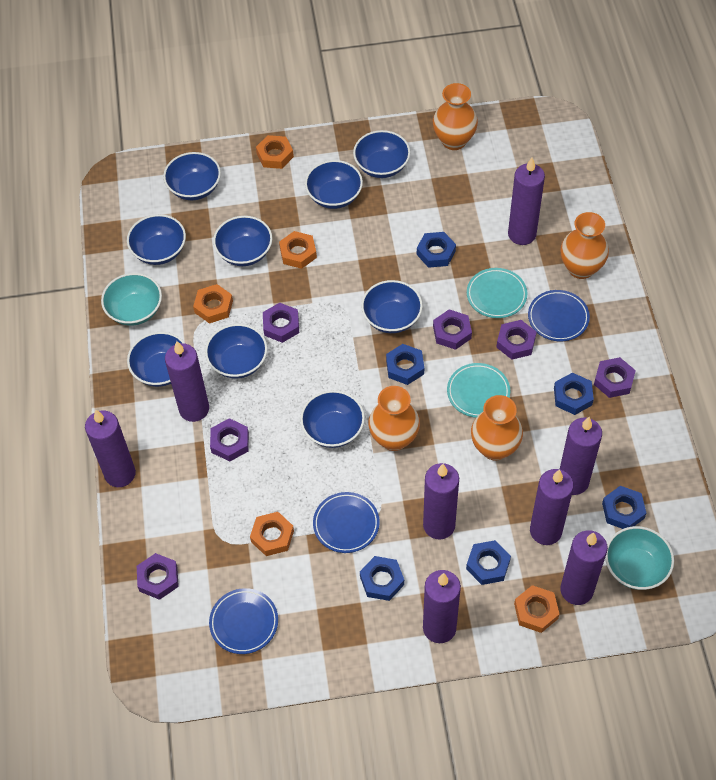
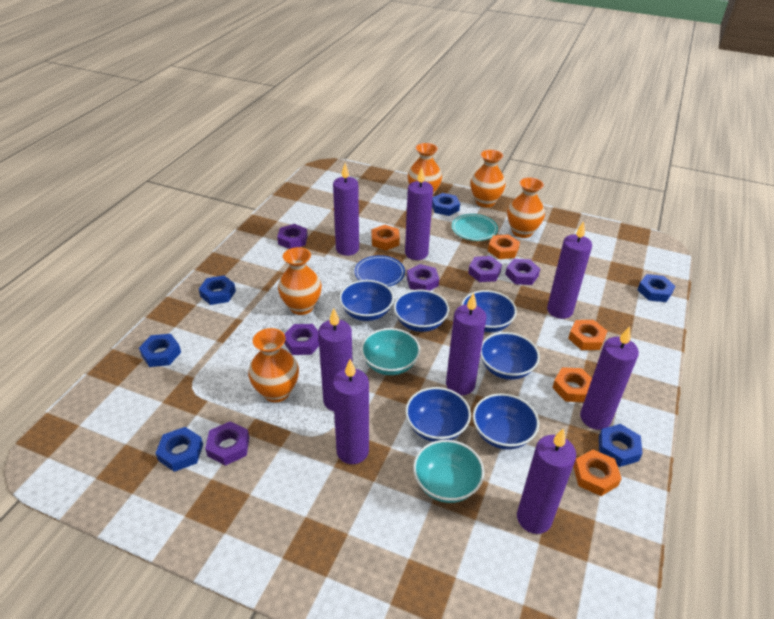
blue bowl: [127,214,186,265] [127,332,185,387] [163,152,221,200] [205,324,267,378] [213,216,272,266] [300,390,365,448] [305,160,363,209] [353,130,410,178] [361,280,423,333] = 9 -> [339,280,394,321] [394,290,449,332] [405,387,471,442] [461,290,517,332] [473,393,539,450] [480,332,540,380] = 6
blue plate: [209,588,278,654] [313,492,380,553] [528,290,590,341] = 3 -> [355,255,405,287] = 1
orange vase: [368,386,420,451] [433,83,478,150] [471,395,523,460] [561,212,609,279] = 4 -> [248,328,299,402] [278,247,322,315] [408,143,442,196] [470,150,506,207] [507,178,545,238] = 5
turquoise plate: [447,363,510,418] [467,268,527,318] = 2 -> [452,214,498,241] = 1

